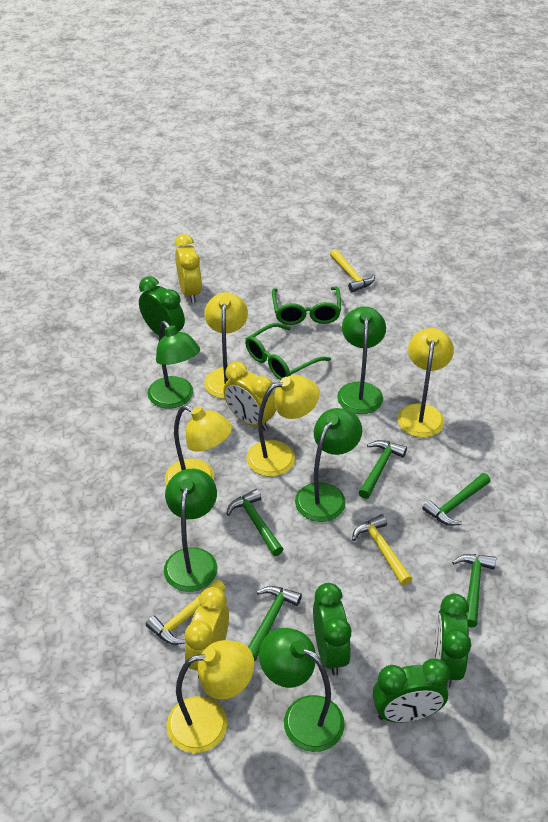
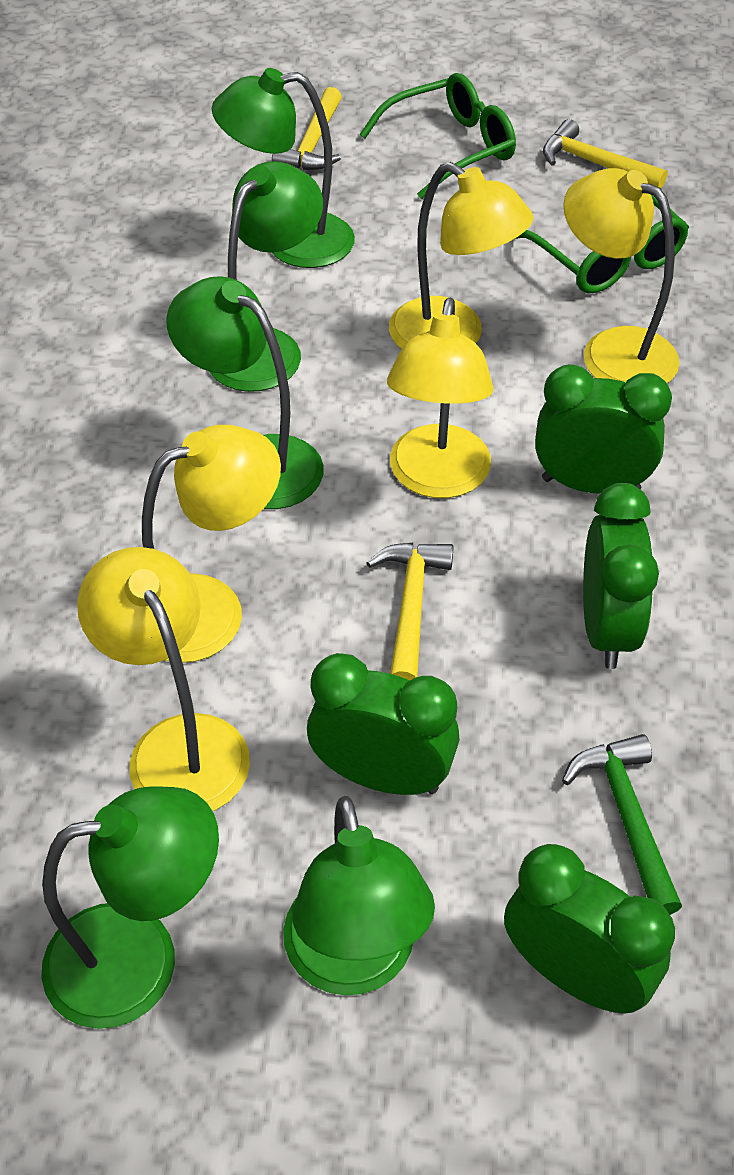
green hammer: [227,489,284,556] [248,586,302,661] [358,440,407,499] [422,473,490,526] [452,554,496,627] = 5 -> [562,734,682,915] = 1
yellow clock: [174,234,202,303] [185,587,229,678] [223,361,276,431] = 3 -> none = 0

